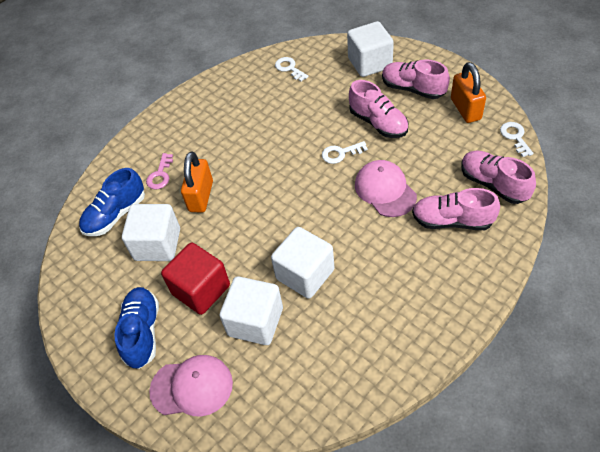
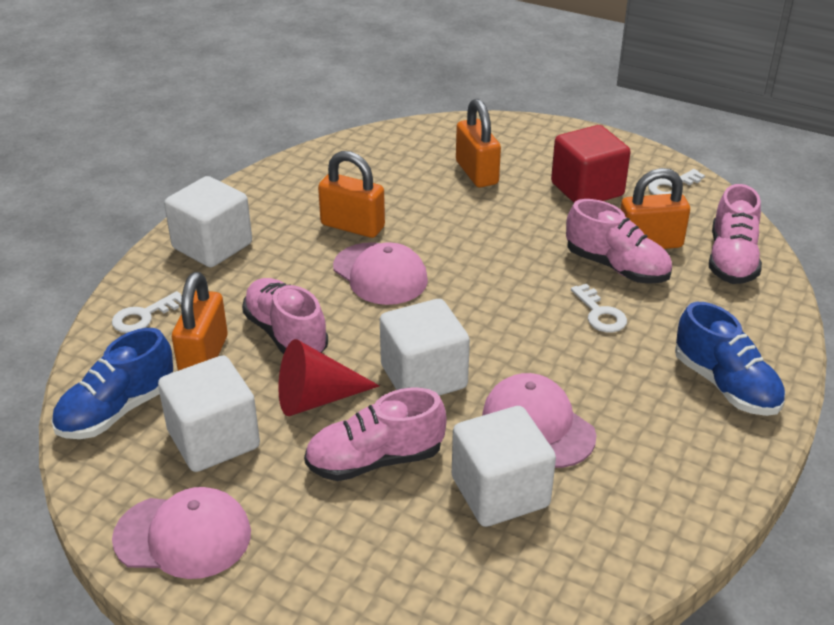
orange padlock: [181,152,213,213] [451,62,486,123] = 2 -> [172,272,228,371] [318,151,385,238] [456,99,501,187] [620,168,690,249] = 4
pink cap: [149,355,233,416] [355,160,417,217] = 2 -> [112,487,251,579] [333,242,428,305] [482,373,596,468] = 3
pink key: [146,153,173,190] = 1 -> none = 0
red cone: none = 0 -> [278,339,379,416] = 1

